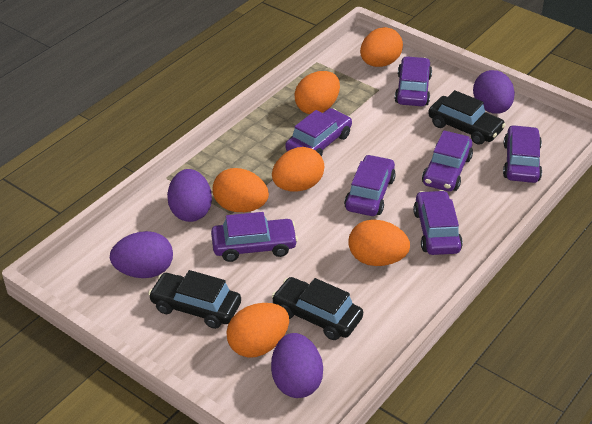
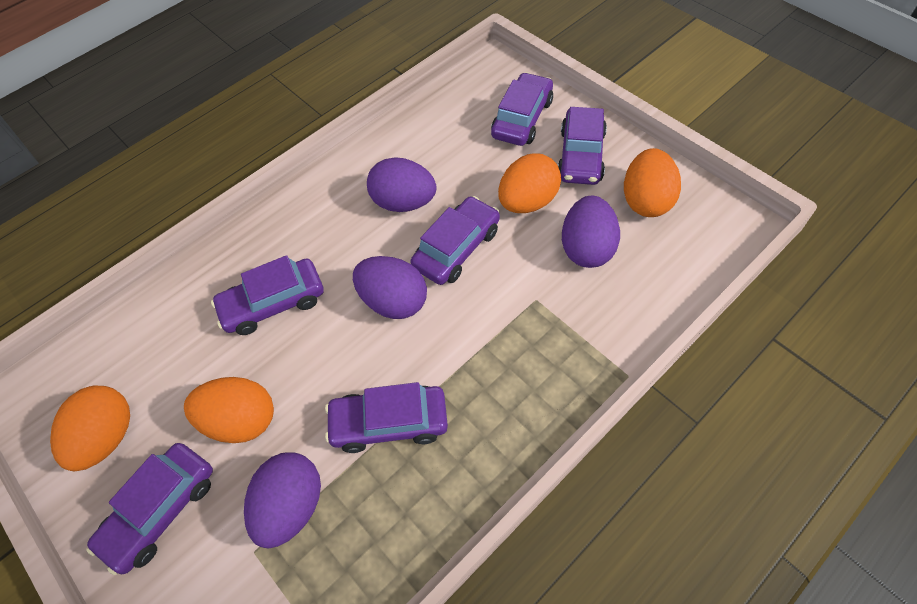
black car: [148,270,241,329] [272,277,363,340] [428,90,506,145] = 3 -> none = 0
orange egg: [212,168,269,212] [226,303,289,357] [272,147,324,192] [294,71,340,114] [348,220,410,266] [360,27,403,67] = 6 -> [50,386,130,471] [184,377,274,443] [498,153,561,213] [624,148,681,217] = 4
purple car: [211,212,298,262] [285,108,352,157] [344,155,396,216] [395,56,432,106] [413,190,463,255] [422,130,473,192] [503,125,542,183] = 7 -> [86,443,213,575] [211,255,324,335] [325,382,448,453] [410,196,500,285] [491,72,553,146] [558,107,607,185] = 6

